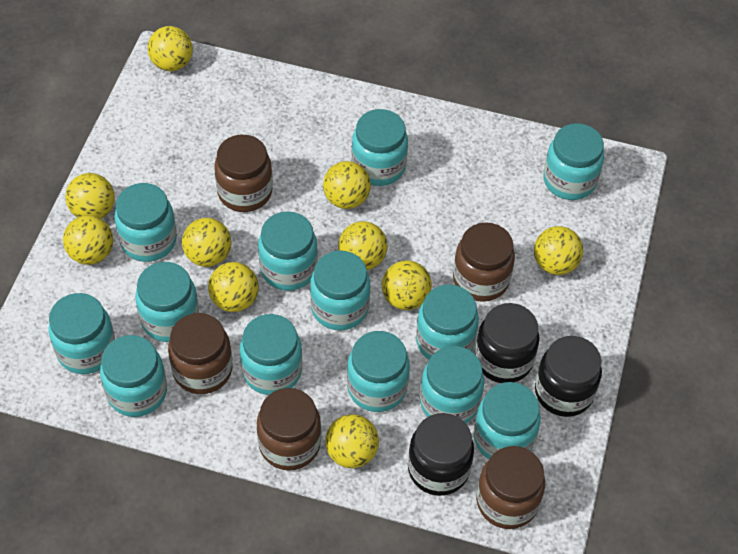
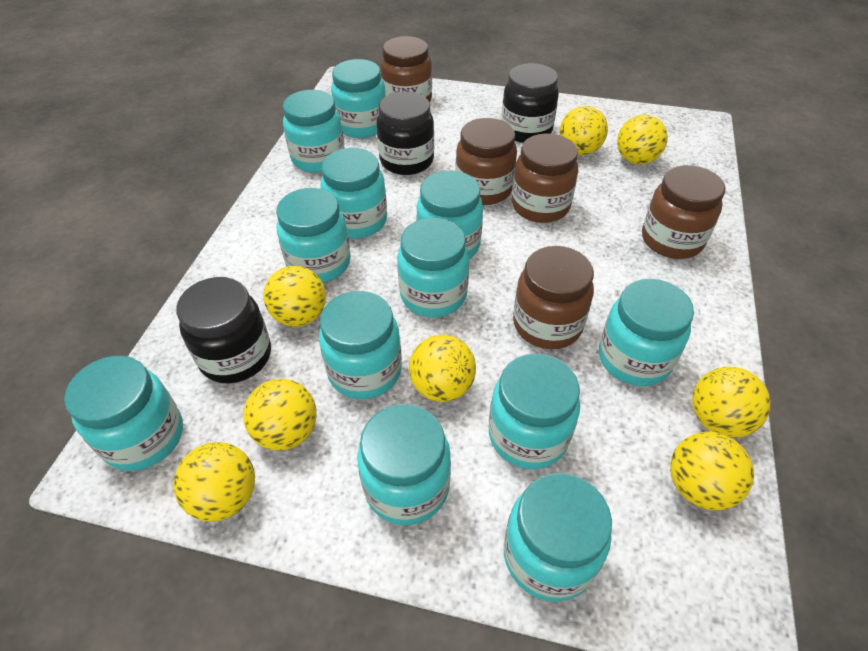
turquoise jar: [48,293,115,374] [100,335,167,417] [114,183,177,262] [135,262,199,342] [240,314,302,395] [258,211,318,291] [310,251,370,330] [347,331,410,412] [351,109,408,186] [416,284,479,360] [420,346,484,423] [474,382,541,459] [543,123,604,200] = 13 -> [64,356,183,471] [276,188,351,283] [283,90,345,173] [319,291,402,399] [321,148,387,239] [331,59,386,138] [357,404,451,525] [397,218,469,318] [416,171,483,259] [489,353,580,469] [504,473,612,602] [599,279,694,386] = 12
yellow ball: [63,215,113,265] [65,173,115,219] [148,26,193,71] [182,218,231,267] [208,262,259,312] [323,161,371,209] [325,414,379,468] [338,221,388,270] [382,260,432,310] [534,226,583,275] = 10 -> [173,442,255,522] [244,379,317,451] [263,266,326,327] [409,335,476,402] [559,106,608,155] [617,115,668,165] [670,432,754,510] [692,367,771,438] = 8

